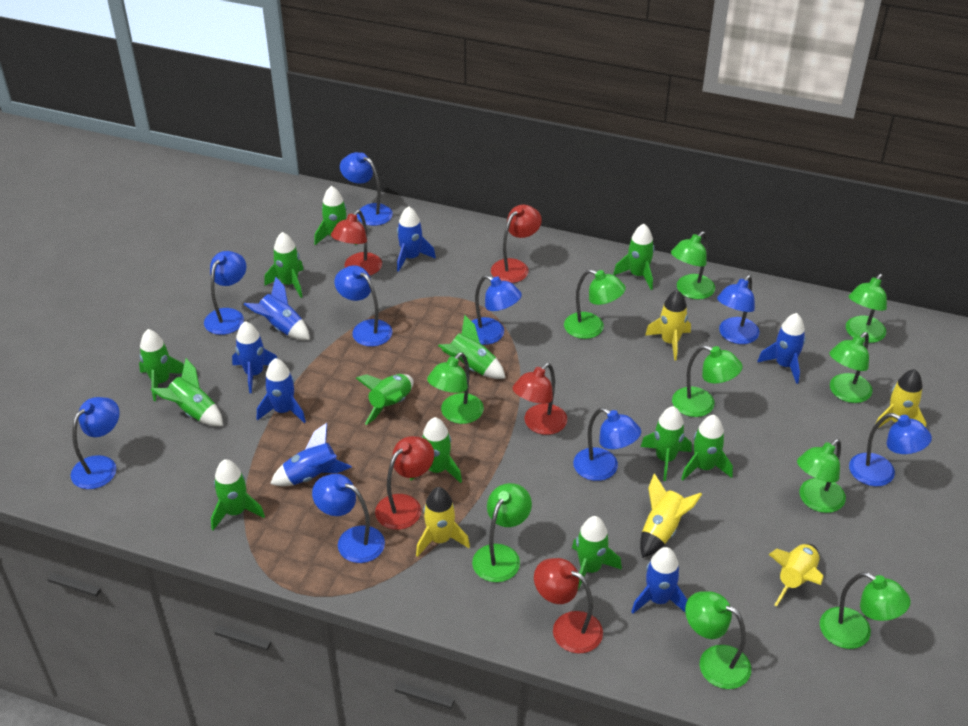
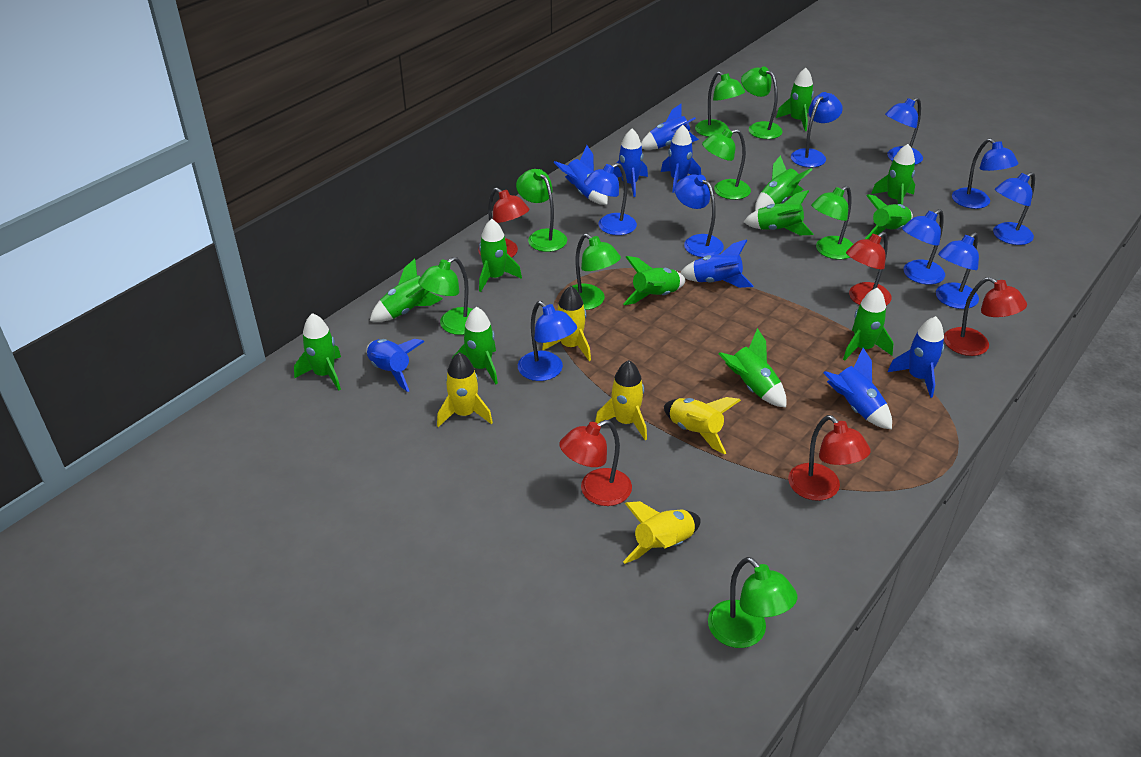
blue rocket: [232,321,278,393] [244,276,310,340] [257,358,306,423] [270,423,352,486] [397,206,436,272] [631,547,688,614] [757,313,806,384] = 7 -> [366,339,424,392] [553,145,608,205] [613,129,648,197] [641,103,699,150] [661,125,701,193] [680,239,754,288] [823,348,892,430] [888,316,944,398] = 8
green lamp: [427,352,484,424] [472,483,532,582] [564,269,626,339] [671,232,715,299] [672,345,743,417] [685,591,751,689] [797,439,846,513] [820,572,911,649] [829,332,873,403] [846,274,887,343] = 10 -> [418,257,473,335] [516,169,567,252] [572,234,621,310] [695,71,745,137] [702,129,751,200] [708,557,797,648] [741,66,783,139] [811,186,853,259] = 8

